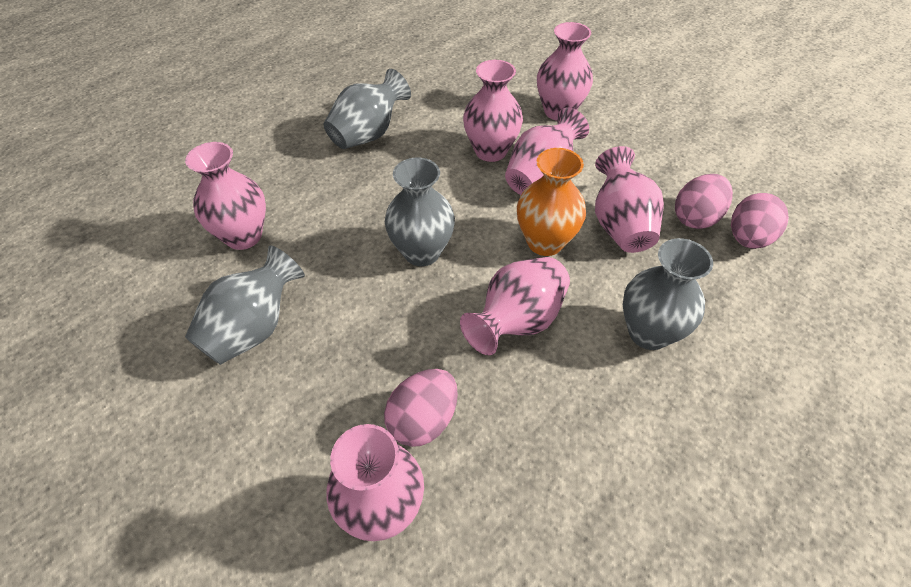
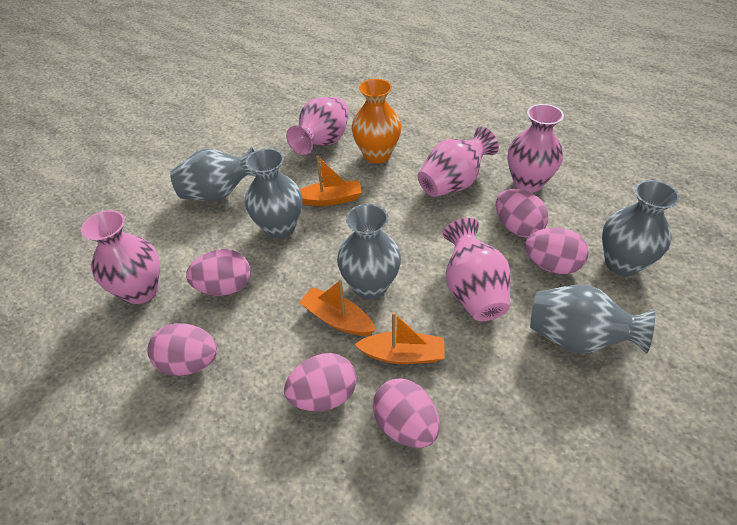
grey vase: [185,246,305,365] [324,69,411,149] [385,157,455,266] [623,238,713,350] = 4 -> [170,147,257,201] [245,148,302,239] [337,204,401,299] [530,285,655,354] [602,180,680,276] = 5
orange boat: none = 0 -> [299,280,376,336] [300,156,362,206] [354,312,445,364] = 3
pink egg: [384,369,458,447] [675,174,733,229] [731,193,789,249] = 3 -> [148,323,217,376] [186,249,250,296] [284,353,357,411] [373,378,440,448] [496,189,549,238] [525,227,589,274] = 6
pink vase: [185,142,266,250] [326,424,424,541] [460,257,570,355] [463,60,523,162] [505,108,589,195] [537,22,593,121] [595,146,664,253] = 7 -> [81,210,160,304] [286,97,349,155] [418,127,499,197] [443,218,510,321] [508,104,564,193] = 5

